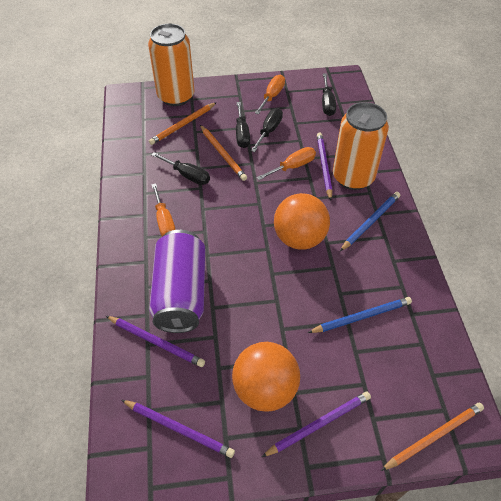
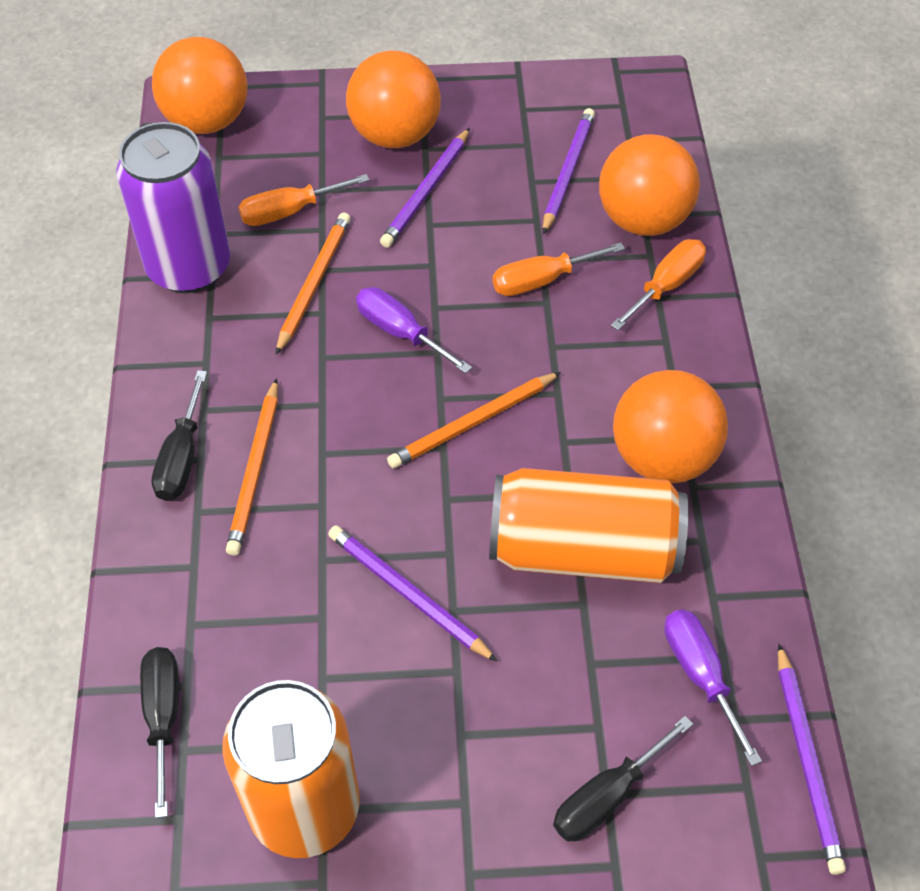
black screwdriver: [151,152,210,185] [236,102,250,148] [251,108,283,152] [322,74,336,116] = 4 -> [140,647,179,818] [151,370,207,501] [553,716,693,842] = 3
blue pencil: [308,297,412,333] [340,192,400,251] = 2 -> none = 0
orange ball: [232,342,300,412] [274,193,330,250] = 2 -> [152,37,247,134] [346,51,441,148] [599,134,700,236] [613,370,728,484] = 4
purple screwdriver: none = 0 -> [356,287,472,374] [665,610,762,766] = 2

